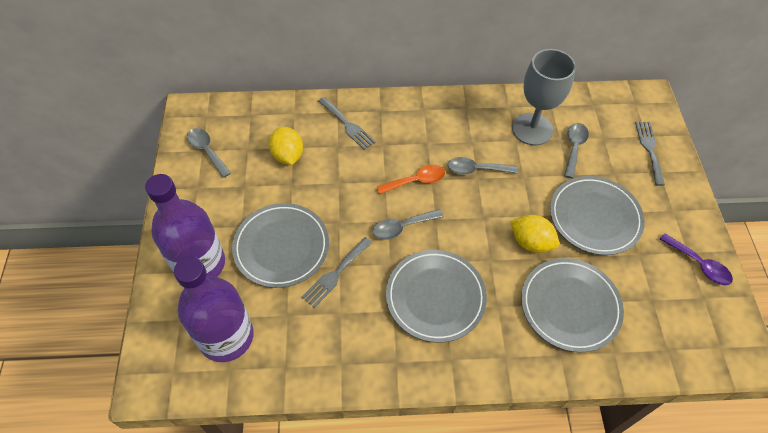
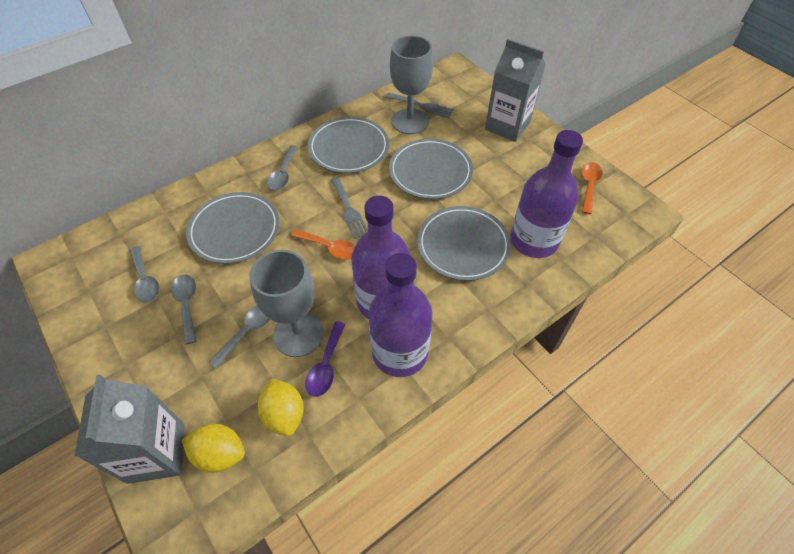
grey carton: none = 0 -> [75,375,185,484] [485,39,546,142] = 2
grey fork: [302,237,372,308] [318,97,376,150] [635,122,665,186] = 3 -> [331,177,368,239] [385,93,454,118] = 2
grey goblet: [512,49,576,145] = 1 -> [249,250,324,357] [390,35,433,134] = 2
orange spoon: [377,165,445,194] = 1 -> [291,229,355,260] [582,162,603,214] = 2
purple bottle: [145,174,225,277] [174,256,254,362] = 2 -> [351,196,411,319] [368,253,432,377] [510,130,583,258] = 3

